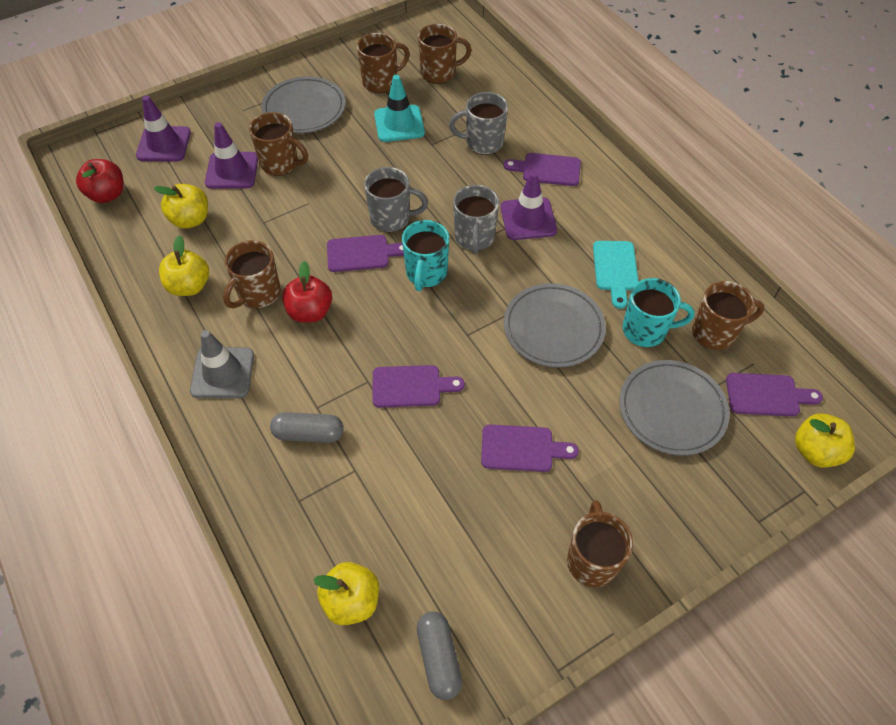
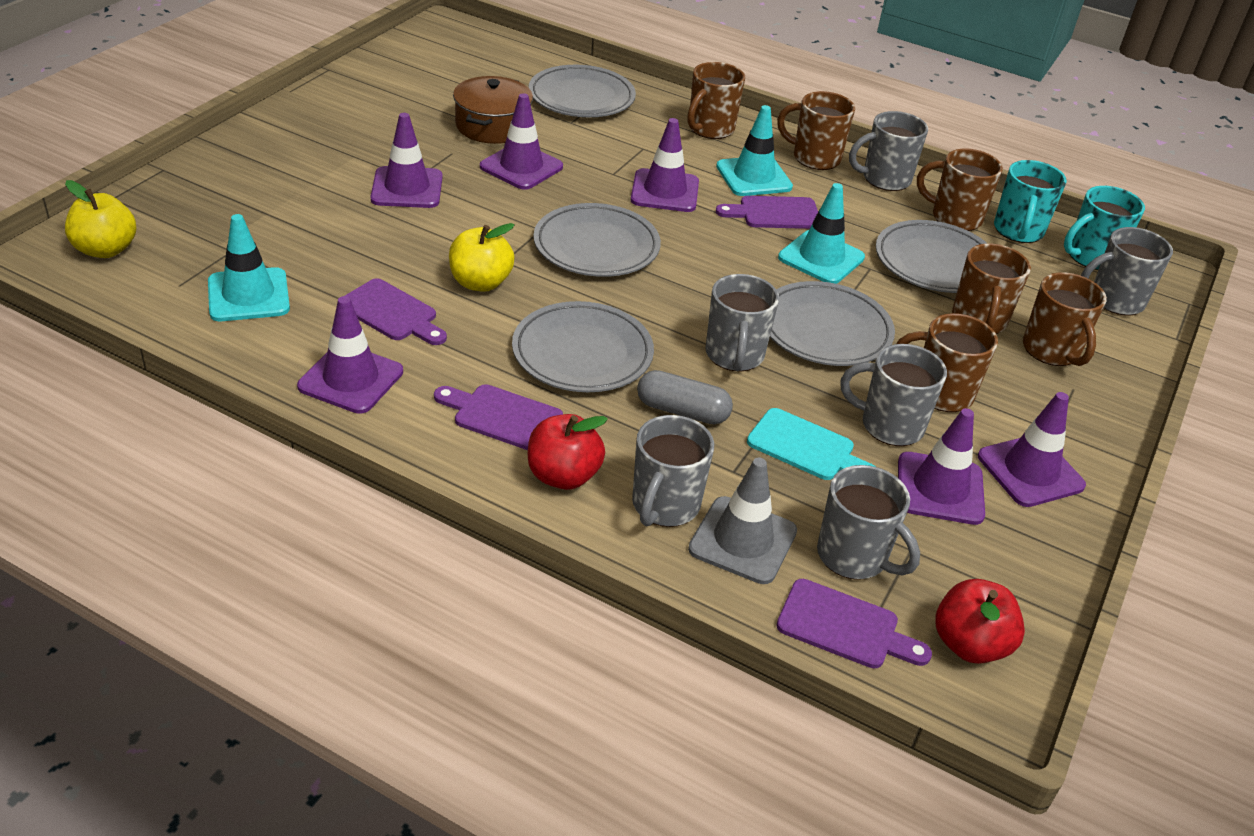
brown pot: none = 0 -> [453,76,533,144] = 1
grey capsule: [270,412,344,443] [417,611,462,700] = 2 -> [637,370,733,424] = 1
grey mug: [364,167,428,232] [449,92,508,155] [453,185,499,254] = 3 -> [632,415,714,527] [706,274,779,371] [817,465,920,580] [841,344,947,446] [849,111,928,191] [1081,227,1173,316] = 6
grey plate: [262,76,346,133] [504,283,606,368] [619,360,730,456] = 3 -> [512,301,654,392] [529,65,636,117] [534,203,661,277] [770,281,895,366] [876,220,988,293] = 5
purple cutting board: [327,235,404,272] [372,365,465,408] [481,425,579,472] [504,153,581,186] [726,373,823,416] = 5 -> [345,278,447,345] [434,384,563,450] [716,196,818,229] [776,579,932,668] = 4
purple traffic cone: [136,96,191,162] [205,122,258,189] [501,171,557,240] = 3 -> [297,296,403,414] [370,113,443,208] [480,93,563,190] [631,118,699,212] [898,408,985,525] [978,392,1086,507] = 6
turquoise traffic cone: [374,75,425,142] = 1 -> [208,214,290,321] [716,105,793,196] [778,183,865,284] = 3
yellow apple: [154,184,208,229] [159,235,209,296] [313,562,379,625] [795,414,855,468] = 4 -> [65,180,136,258] [449,223,514,292] = 2

